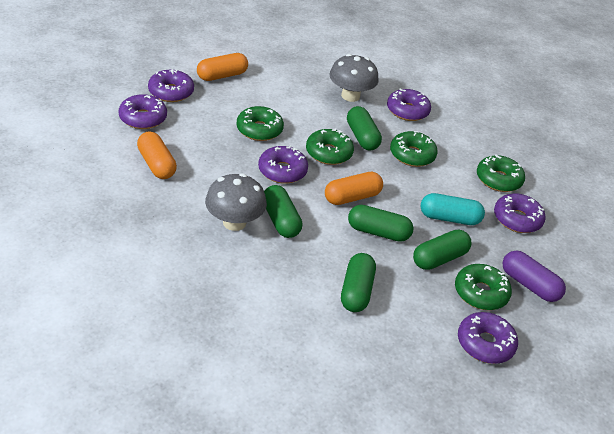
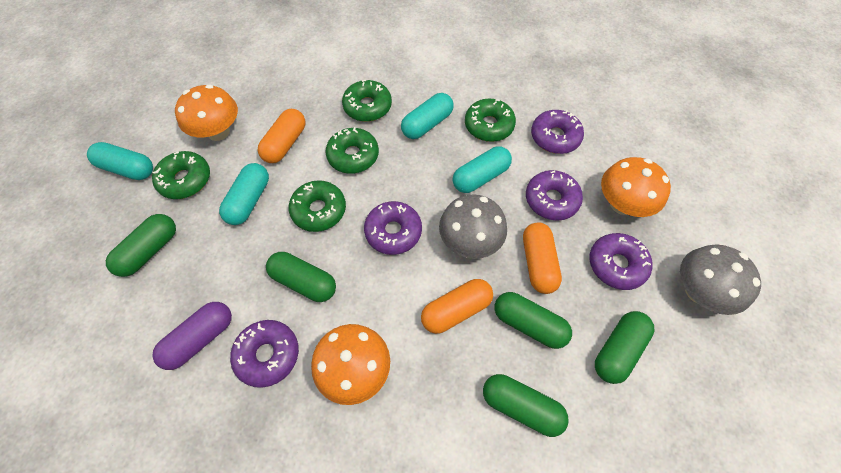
orange mushroom: none = 0 -> [175,85,238,141] [311,324,390,405] [601,157,671,217] = 3
purple donut: [118,94,167,129] [148,69,194,102] [258,146,308,184] [387,88,431,121] [458,312,518,364] [494,193,546,233] = 6 -> [230,320,299,388] [364,201,422,255] [526,170,583,221] [531,110,584,154] [589,233,653,290] = 5
turquoise capsule: [421,193,485,225] = 1 -> [87,142,153,180] [219,163,269,225] [401,93,454,139] [453,147,512,193] = 4

